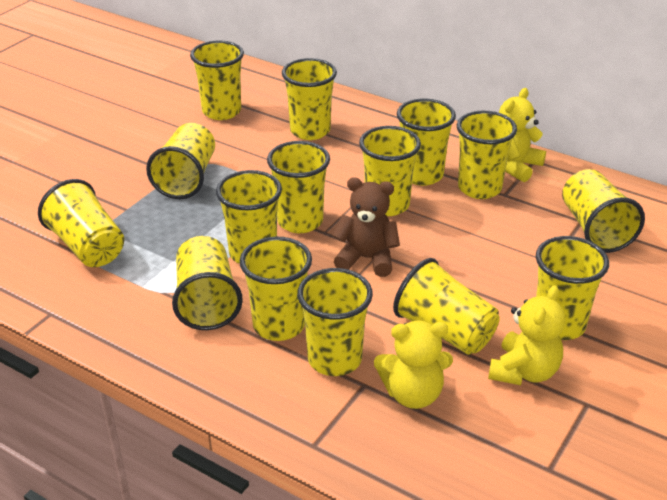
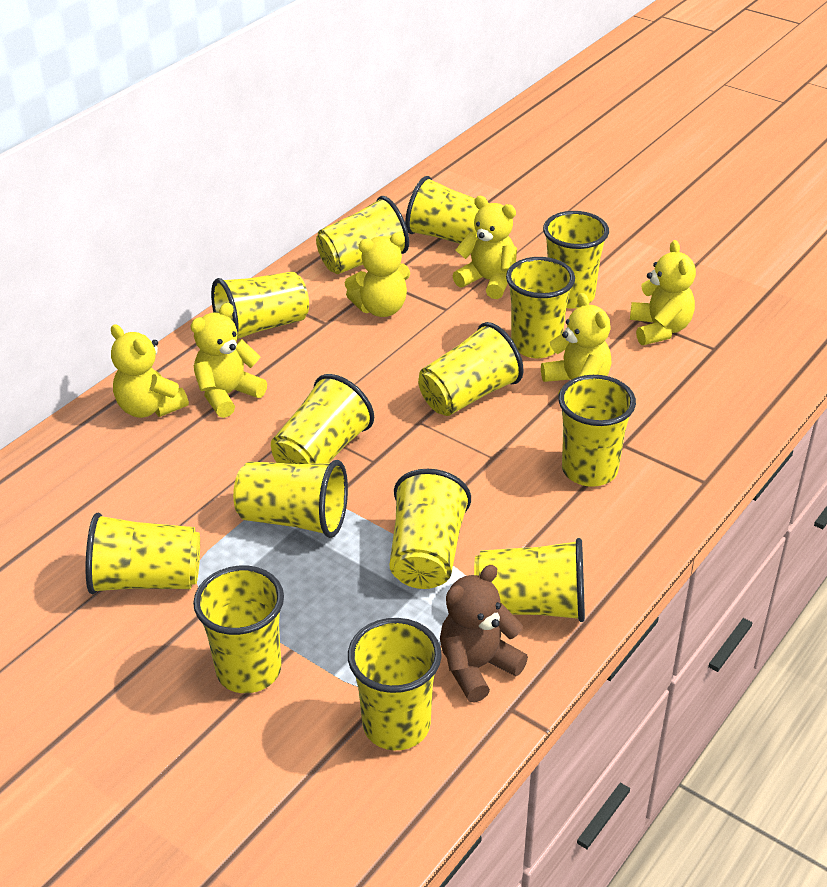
yellow cup: [38,179,124,267] [146,123,215,199] [172,236,243,330] [190,41,244,120] [216,170,282,264] [240,237,312,341] [267,141,330,233] [282,58,337,140] [297,268,373,376] [359,126,421,216] [393,258,500,355] [397,99,456,186] [457,111,517,199] [536,236,609,340] [562,169,645,253] = 15 -> [86,513,200,594] [193,566,284,693] [211,272,309,339] [233,460,348,538] [271,374,374,464] [316,196,409,274] [348,618,442,750] [390,469,471,589] [405,176,489,244] [418,322,523,416] [474,538,585,622] [506,257,575,358] [543,211,609,309] [558,375,636,487] = 14
yellow teddy bear: [374,321,453,409] [488,285,565,385] [499,88,546,182] = 3 -> [111,324,189,418] [191,303,267,418] [345,232,410,317] [453,196,517,299] [541,293,612,396] [630,240,696,345] = 6

